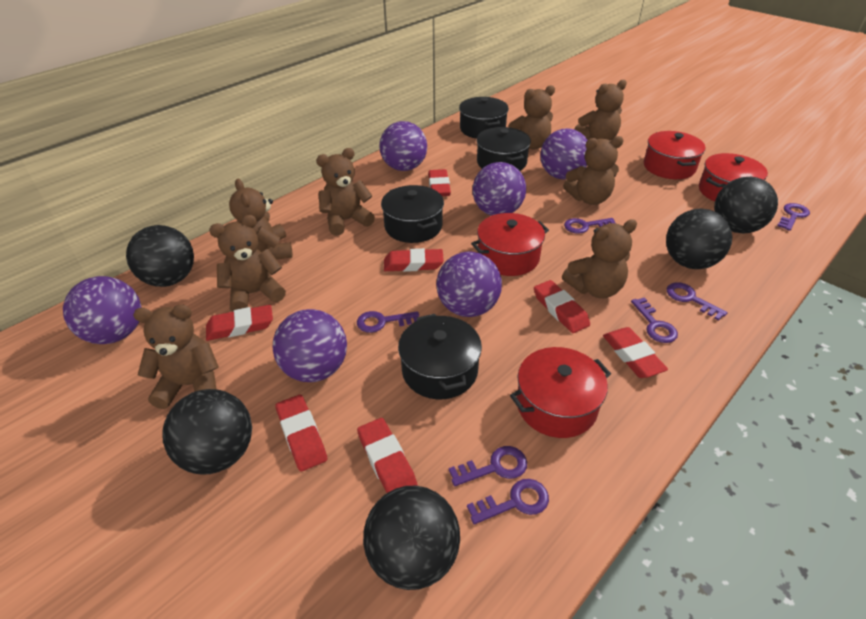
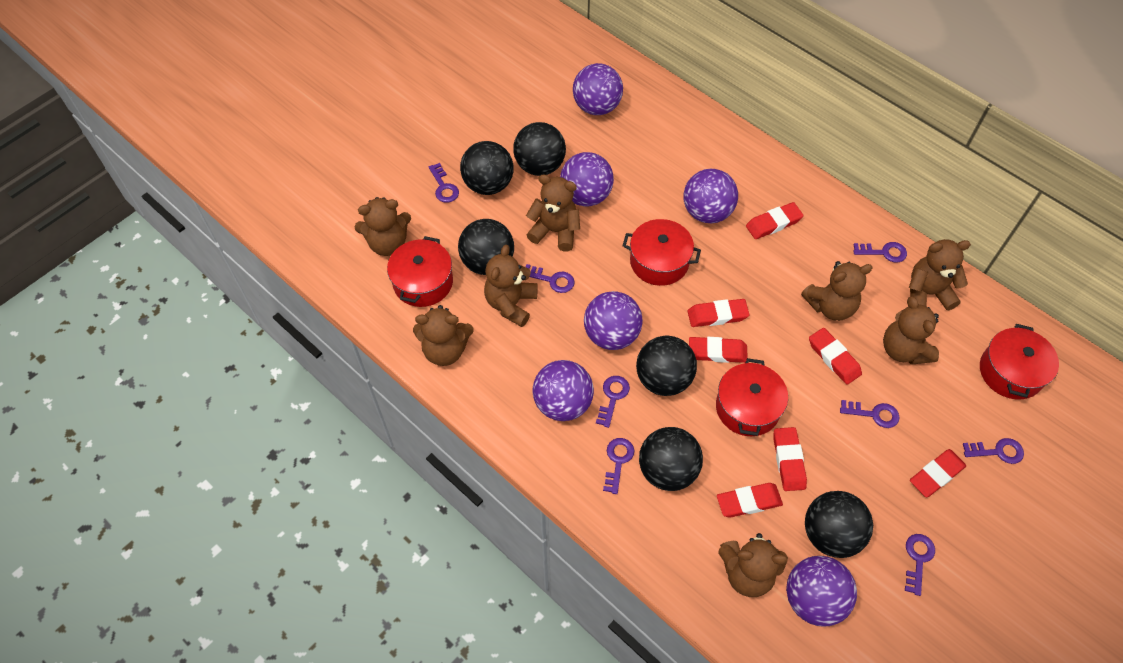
black ball: [126,225,194,287] [162,389,252,475] [363,486,460,590] [666,209,732,269] [714,177,778,233] = 5 -> [458,219,514,275] [460,141,513,195] [513,122,566,176] [636,336,697,396] [639,427,703,491] [805,491,873,558] = 6
black pot: [381,185,444,243] [398,314,482,399] [459,97,509,139] [477,127,531,171] = 4 -> none = 0
purple key: [357,311,419,333] [449,446,527,486] [467,479,549,525] [564,218,615,234] [631,297,678,343] [667,282,728,321] [777,203,810,231] = 7 -> [429,163,459,203] [526,264,575,293] [596,376,630,428] [603,438,634,494] [840,400,900,428] [853,242,907,262] [905,534,935,596] [963,438,1024,464] = 8

